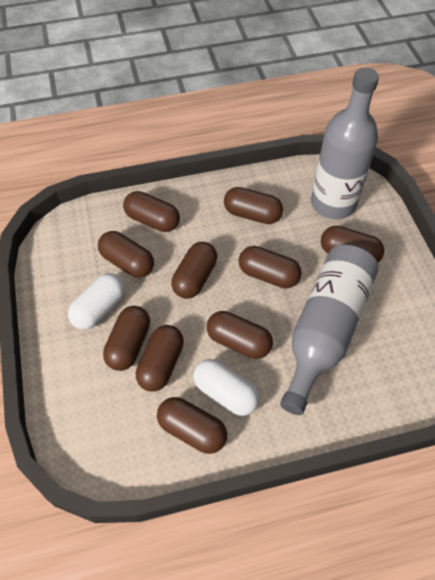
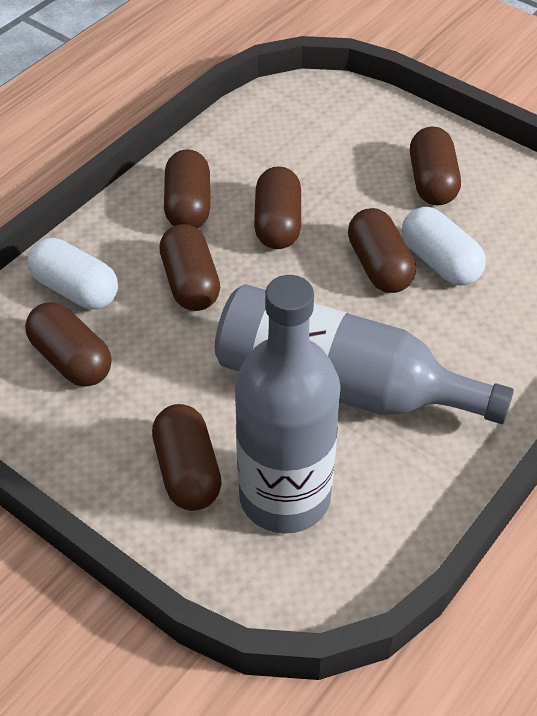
brown capsule: [98,231,154,278] [103,306,150,371] [123,191,180,232] [136,325,184,392] [157,397,227,454] [171,242,217,299] [207,311,273,359] [224,187,283,224] [239,246,302,288] [321,226,384,262] = 10 -> [25,302,112,387] [152,404,222,511] [159,224,220,311] [164,149,210,228] [254,166,301,249] [348,208,416,293] [410,126,461,205] = 7

